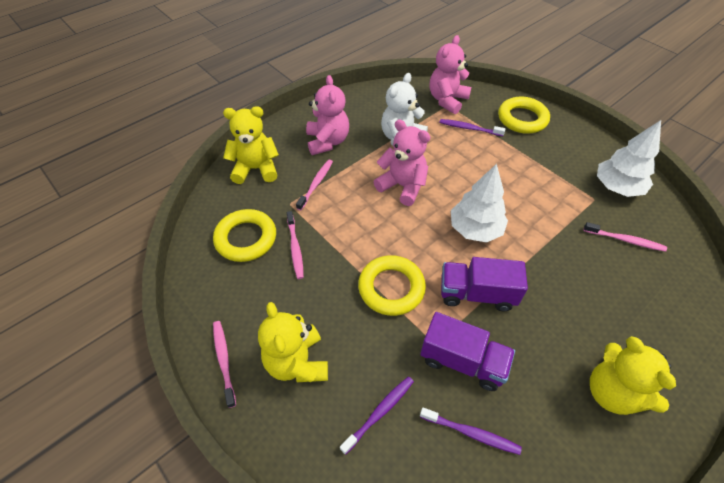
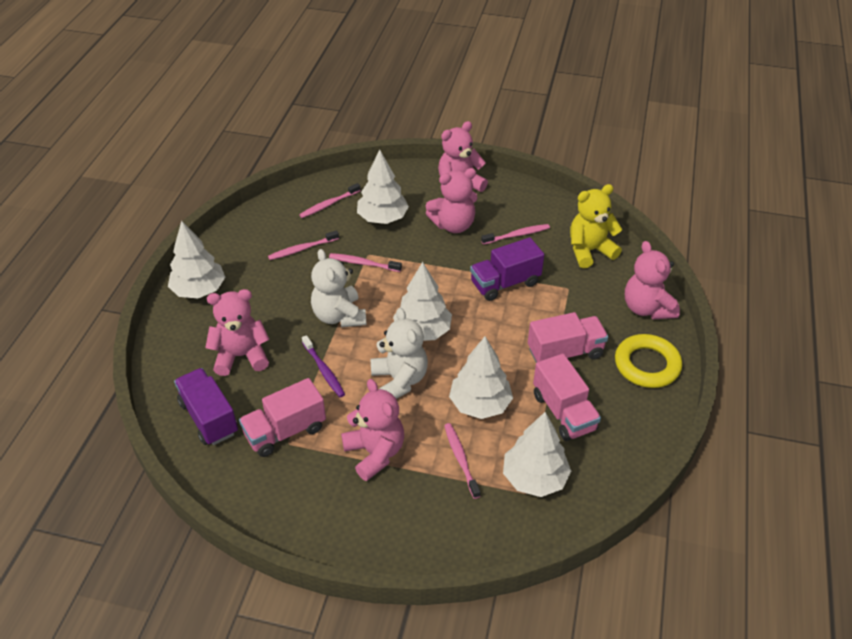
pink teddy bear: [306,75,349,155] [374,120,430,206] [430,35,471,114] = 3 -> [205,289,270,376] [341,379,404,481] [426,168,477,233] [438,121,488,192] [625,241,680,320] = 5
pink toothbrush: [213,321,236,408] [287,211,304,279] [296,160,333,211] [584,222,667,252] = 4 -> [268,230,339,260] [299,183,361,218] [329,253,402,272] [444,423,480,499] [481,224,550,245] = 5
pink truck: none = 0 -> [239,378,326,457] [528,312,608,363] [533,354,601,441] = 3
purple toothbrush: [340,376,414,455] [420,407,522,455] [439,119,505,136] = 3 -> [302,335,345,397] = 1
white teddy bear: [381,73,428,146] = 1 -> [311,249,367,328] [370,308,428,399] = 2
white tree: [451,164,508,243] [597,120,661,197] = 2 -> [168,221,225,298] [357,150,409,224] [393,262,452,341] [449,337,513,419] [503,412,571,497] = 5
yellow ring: [213,209,276,262] [358,255,426,316] [498,97,550,134] = 3 -> [615,334,682,388] = 1
yellow teddy bear: [223,106,279,184] [258,302,328,382] [590,336,676,415] = 3 -> [570,184,623,268] = 1

